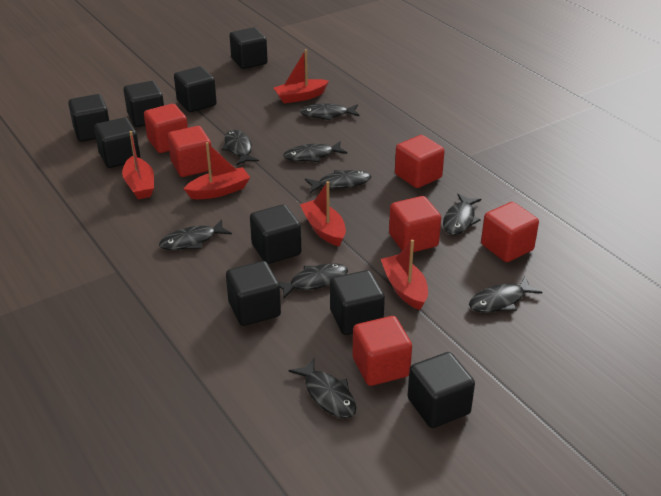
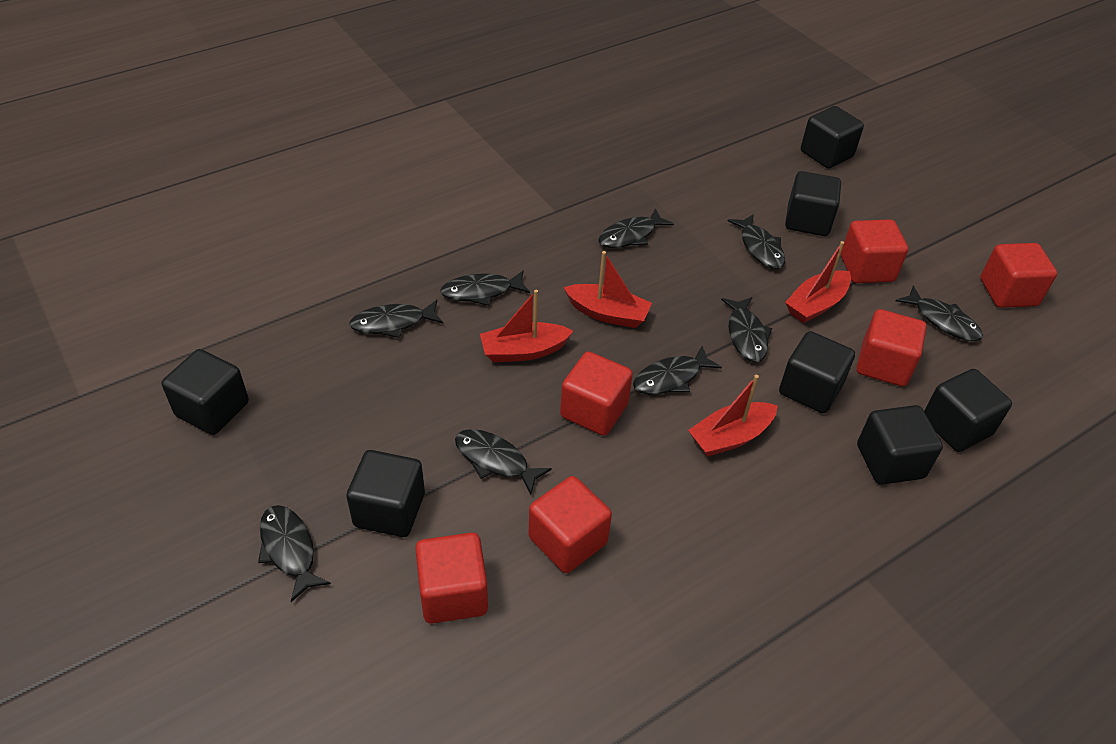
black cube: [68,94,109,142] [94,117,140,168] [124,81,164,127] [174,66,217,112] [226,261,281,326] [230,27,268,69] [250,204,301,264] [330,270,385,335] [407,352,475,428] = 9 -> [162,349,249,435] [346,450,425,537] [779,331,855,413] [785,171,841,236] [801,106,864,169] [857,405,943,485] [924,369,1012,452] = 7
red boat: [122,131,154,199] [184,142,250,199] [274,49,329,103] [300,181,346,246] [381,240,428,310] = 5 -> [480,290,573,362] [564,251,652,328] [688,375,778,457] [785,241,851,323] = 4

